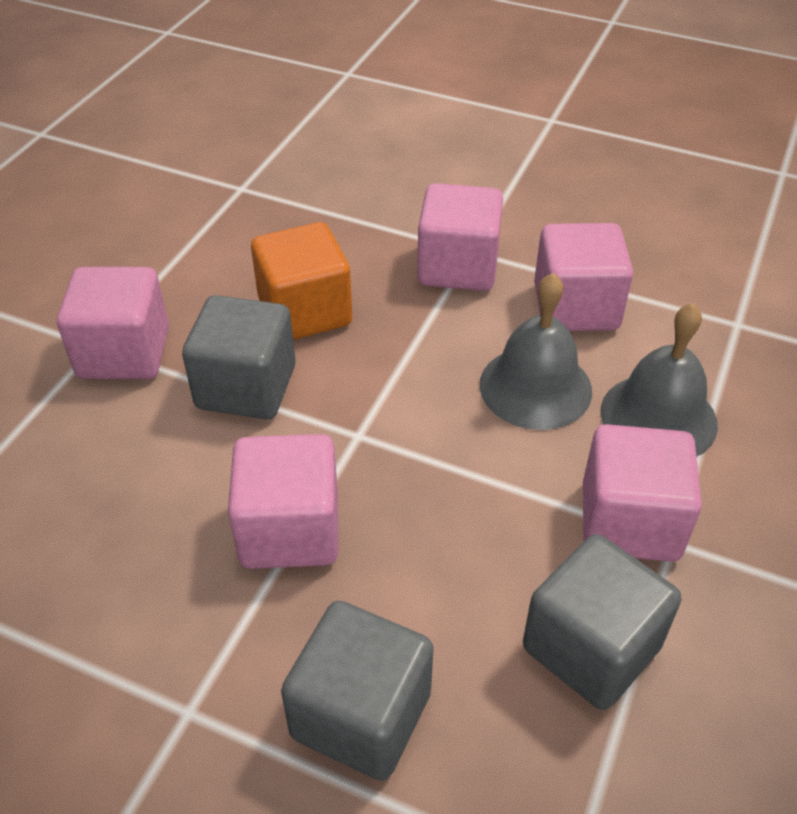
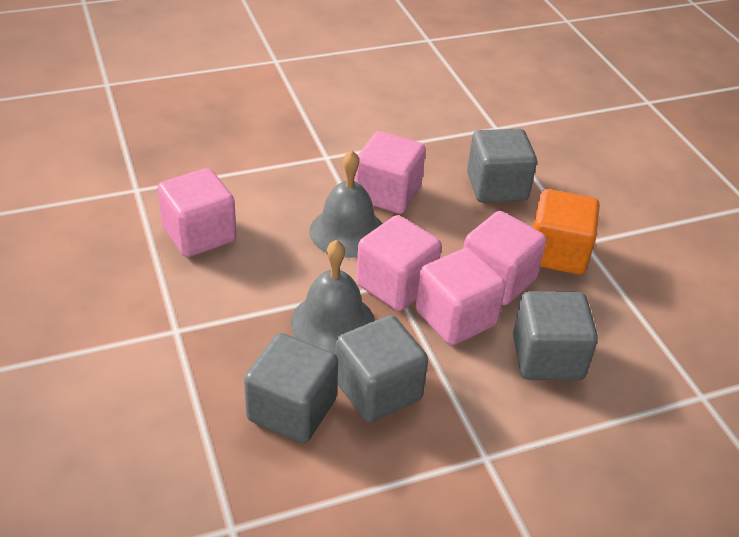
grey cube: [182,295,296,419] [281,601,434,781] [523,534,681,710] = 3 -> [244,333,338,443] [335,315,428,423] [467,129,537,203] [513,291,598,380] = 4

